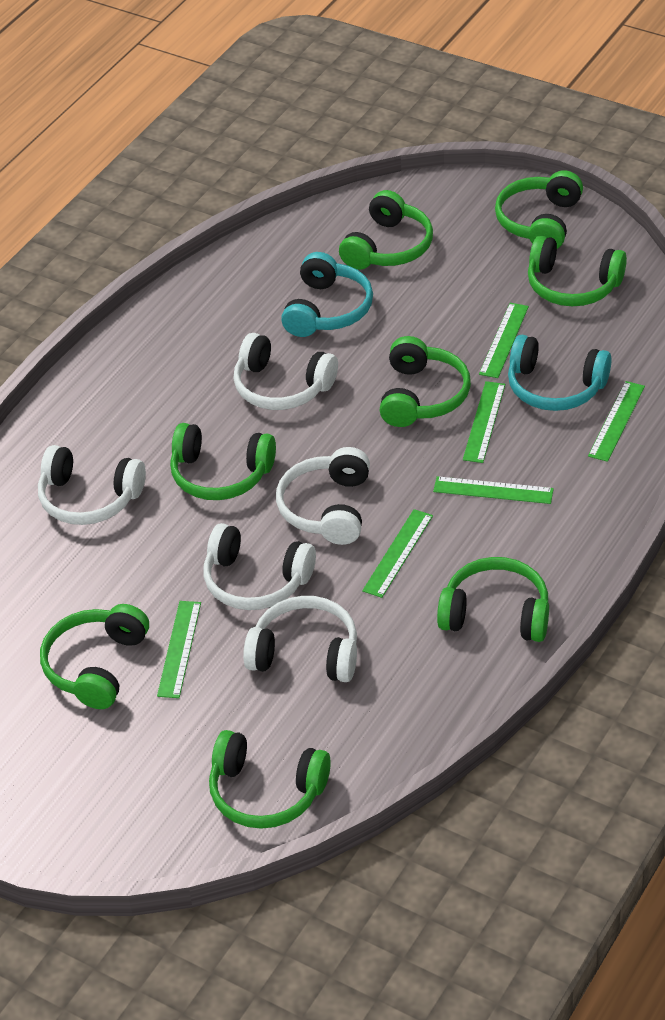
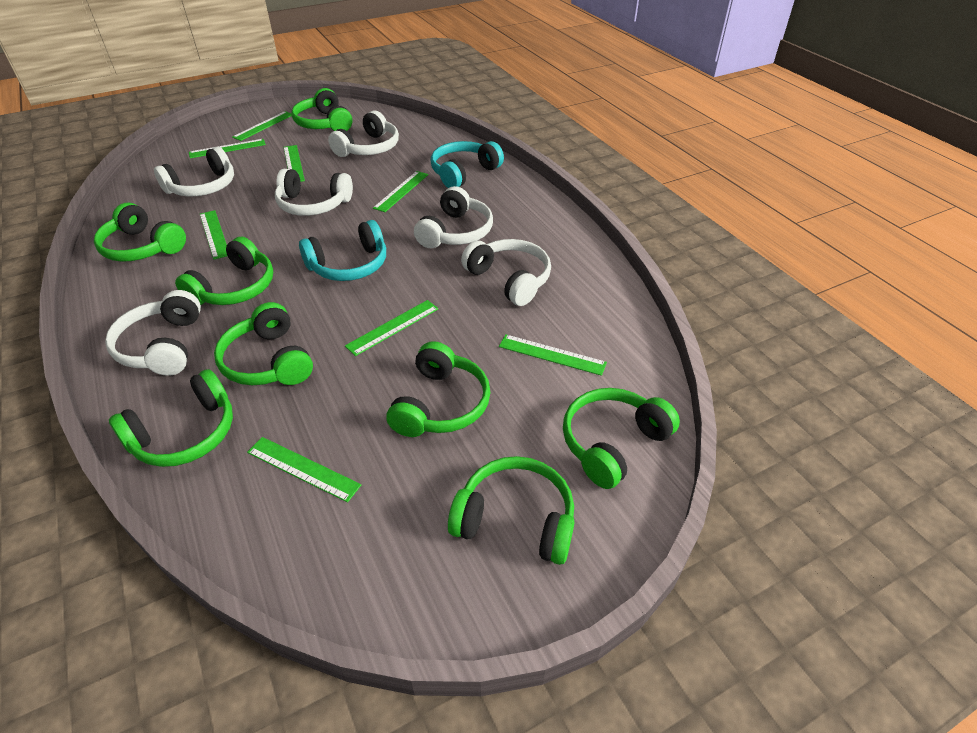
green ruler: [157,601,201,698] [362,509,433,598] [433,476,554,504] [463,381,505,463] [479,303,529,378] [588,381,645,462] = 6 -> [189,139,266,158] [200,210,227,260] [232,111,292,141] [247,437,361,503] [284,145,305,182] [345,300,439,356] [373,171,428,212] [499,334,607,376] = 8
white headphones: [38,445,146,525] [204,523,316,610] [233,333,338,410] [243,596,357,682] [276,447,370,545] = 5 -> [105,290,201,376] [154,147,234,197] [275,169,353,216] [328,110,399,157] [414,186,493,248] [461,239,551,306] = 6

